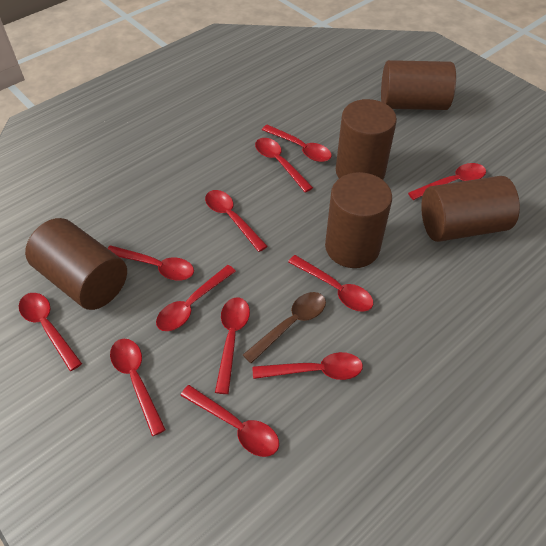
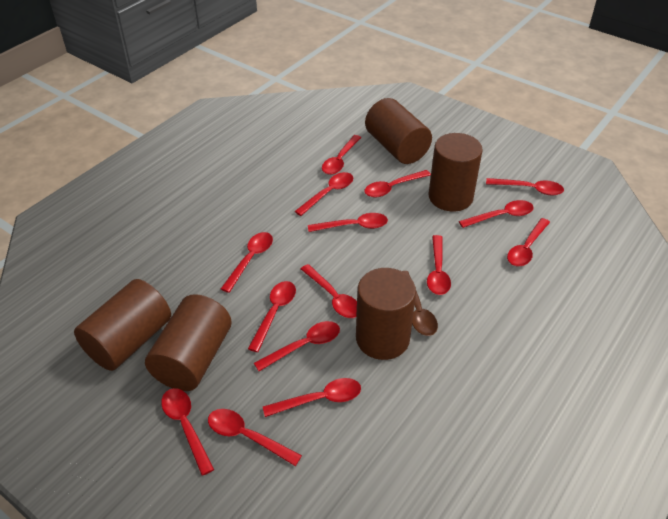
red spoon: [19,293,82,371] [107,245,194,281] [110,339,166,436] [156,265,236,331] [180,385,279,457] [205,190,268,252] [215,297,250,394] [253,352,363,380] [255,138,313,193] [262,125,331,162] [288,255,373,312] [408,163,486,200] = 12 -> [161,388,214,476] [208,409,302,466] [221,232,273,293] [248,281,296,352] [254,321,340,371] [263,378,361,417] [295,172,353,216] [301,264,357,318] [308,213,388,232] [322,135,361,175] [364,170,431,197] [427,235,451,295] [459,200,534,228] [486,178,564,195] [507,218,550,266] = 15

